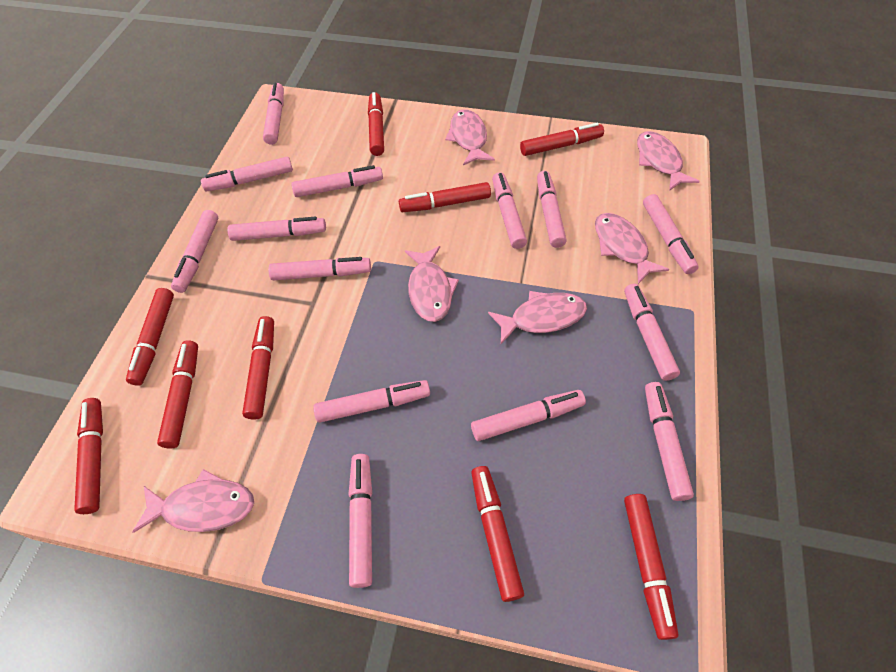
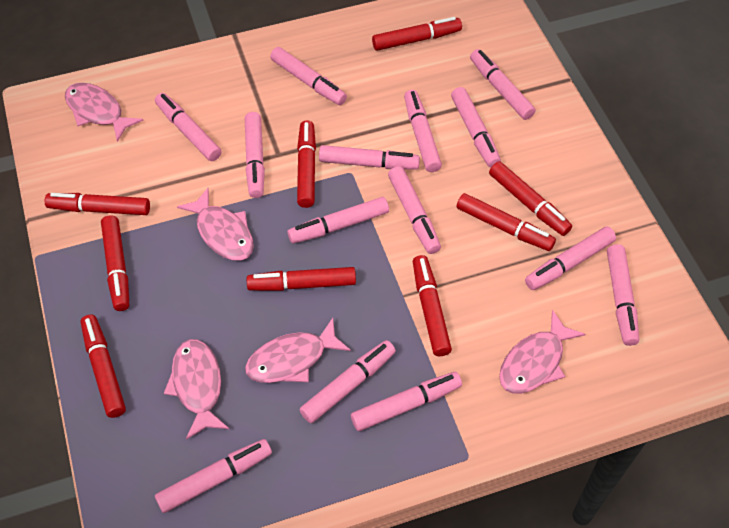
pink fish: [133,469,254,533] [405,246,459,322] [445,109,495,165] [488,291,587,344] [595,213,669,284] [637,131,700,191] = 6 -> [65,83,144,142] [164,339,229,440] [177,188,254,261] [245,318,351,383] [499,310,586,394] = 5

